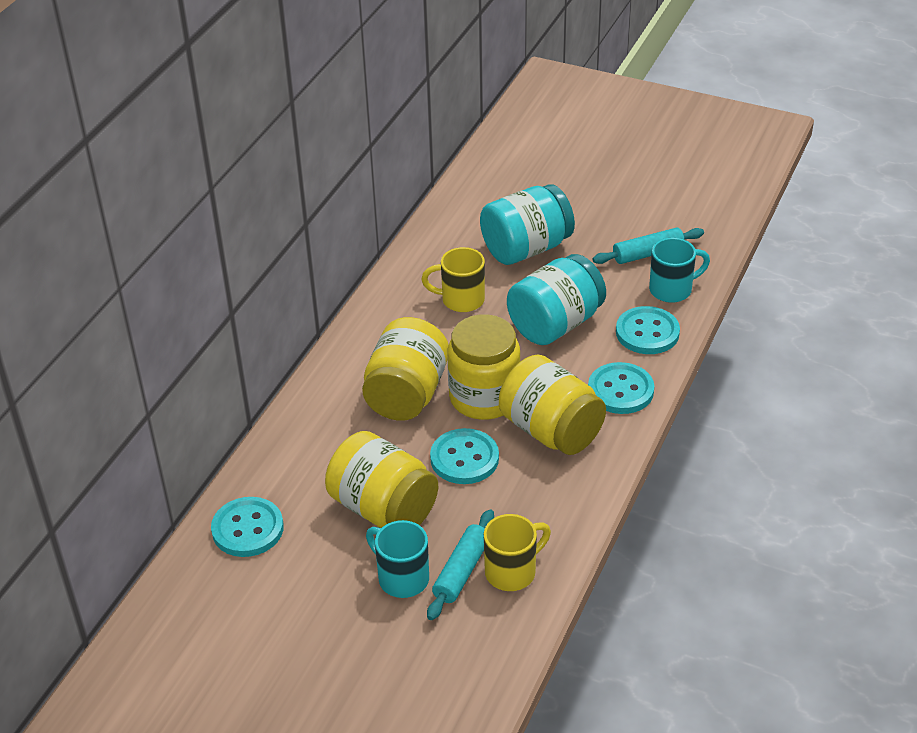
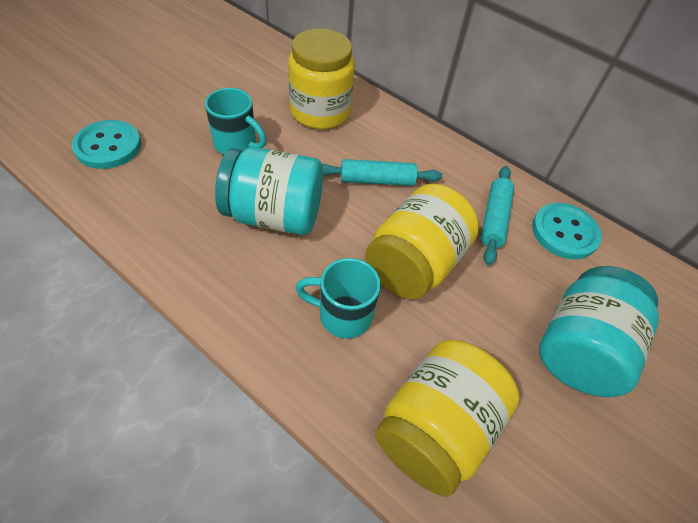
turquoise button: [211,497,284,557] [430,428,499,484] [588,362,654,414] [616,306,680,354] = 4 -> [72,120,141,169] [532,203,602,259] = 2
yellow jar: [325,431,438,528] [362,317,449,421] [448,314,520,420] [499,354,606,455] = 4 -> [288,28,355,129] [365,184,479,299] [375,340,520,497] = 3
yellow mug: [421,247,485,312] [484,514,551,591] = 2 -> none = 0

